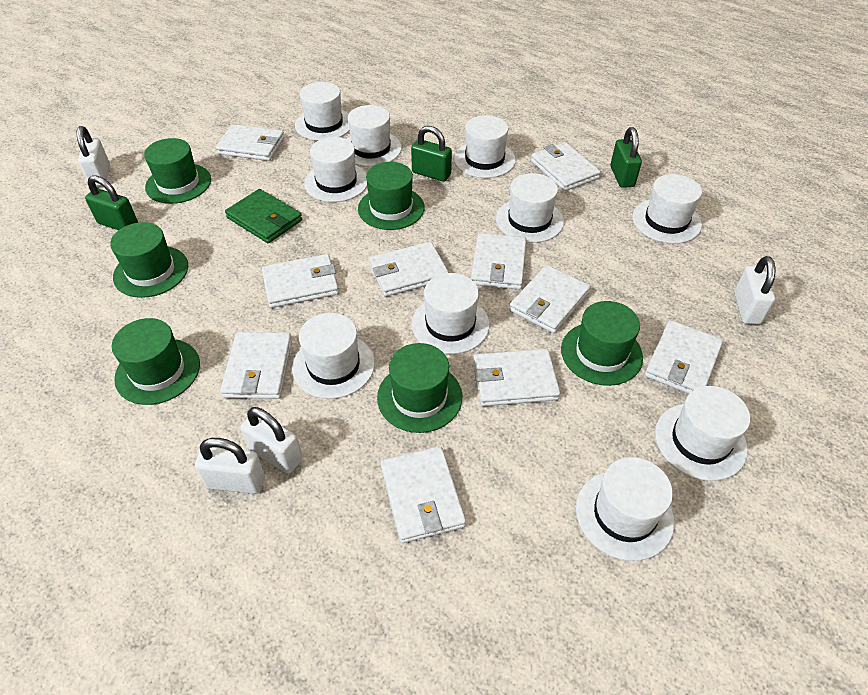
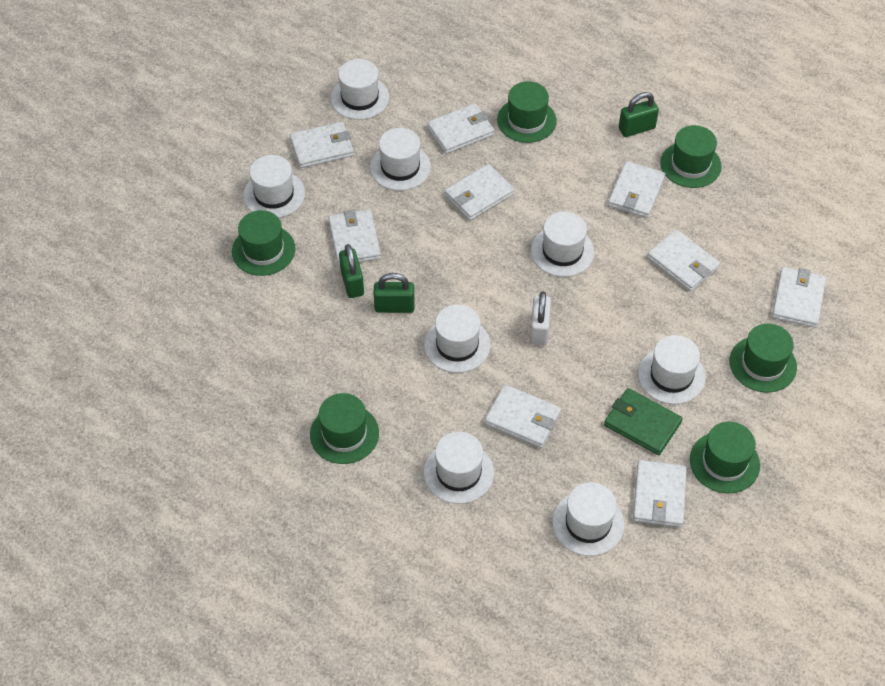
white hat: [292,313,375,399] [295,82,350,141] [304,137,367,202] [347,105,402,167] [411,273,490,354] [454,115,516,178] [496,173,564,243] [576,457,675,561] [632,174,702,244] [655,386,750,481] = 10 -> [243,155,305,218] [331,59,389,120] [370,128,431,191] [424,305,491,373] [424,432,494,504] [531,211,595,277] [552,482,624,556] [638,335,706,404] = 8
white padlock: [76,126,110,186] [195,438,265,494] [240,407,303,474] [734,256,775,325] = 4 -> [530,291,551,346] = 1
white wallet: [216,124,284,161] [220,332,292,399] [262,254,339,308] [369,242,449,297] [381,446,466,543] [471,233,526,290] [473,349,560,406] [509,265,590,333] [531,142,601,191] [645,320,723,394] = 10 -> [290,122,354,168] [328,209,381,266] [427,104,495,154] [444,164,515,221] [485,385,561,448] [608,161,666,218] [633,460,687,527] [647,230,720,291] [772,267,826,328] = 9

